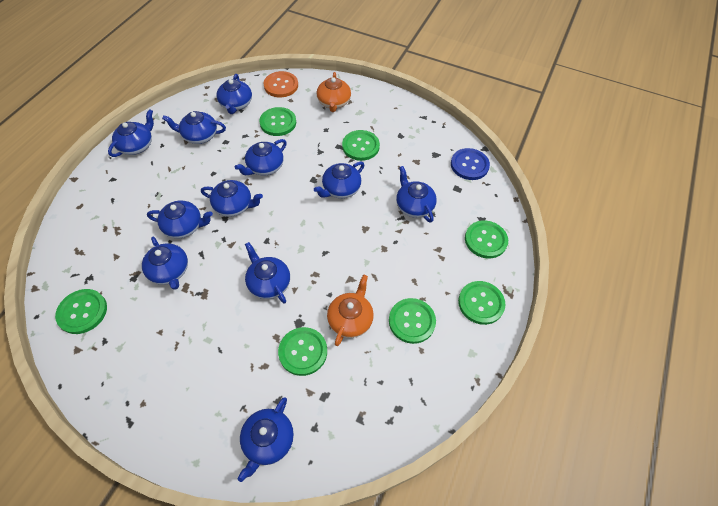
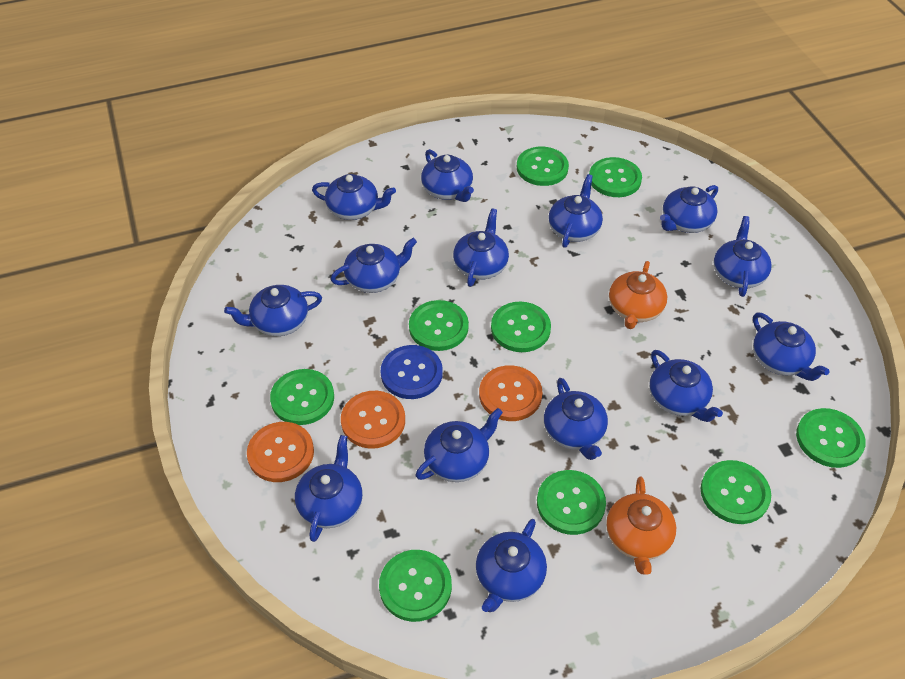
blue teapot: [108,109,154,157] [142,236,188,290] [147,201,213,238] [162,111,226,144] [201,180,263,217] [216,74,252,114] [235,139,287,176] [237,397,294,482] [245,242,290,304] [314,162,364,198] [396,166,437,223] = 11 -> [224,285,322,336] [295,435,363,542] [312,174,396,220] [330,238,417,293] [416,408,503,482] [421,149,474,202] [453,208,509,287] [476,519,547,612] [544,378,608,460] [548,174,603,248] [649,350,723,422] [660,185,718,233] [714,216,772,297] [753,313,830,381] = 14
green button: [55,289,107,334] [259,107,296,136] [278,327,327,376] [342,130,380,161] [389,298,436,344] [458,281,506,325] [465,220,508,258] = 7 -> [270,369,334,425] [379,550,452,622] [409,300,469,351] [491,302,551,352] [517,147,569,186] [537,470,606,535] [589,157,642,197] [701,460,771,524] [796,408,866,468] = 9
orange button: [264,71,298,97] = 1 -> [247,422,314,482] [341,391,405,449] [479,365,542,421] = 3

